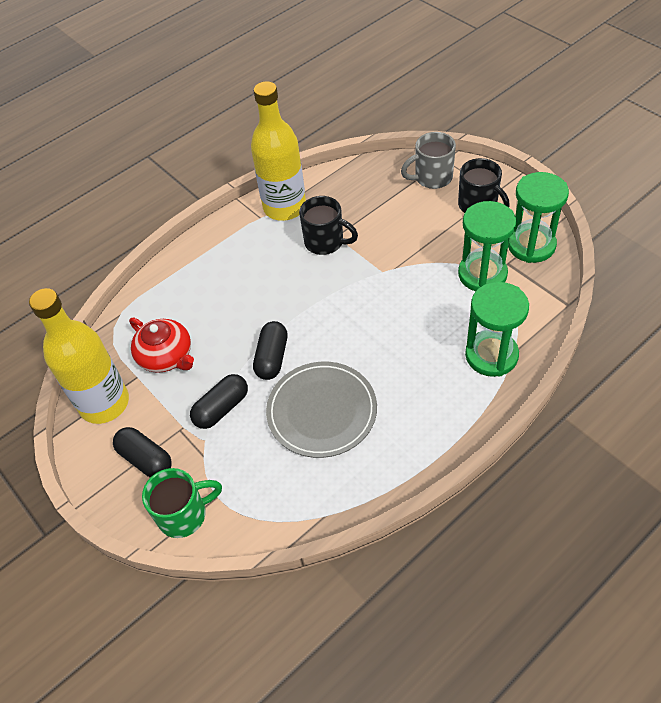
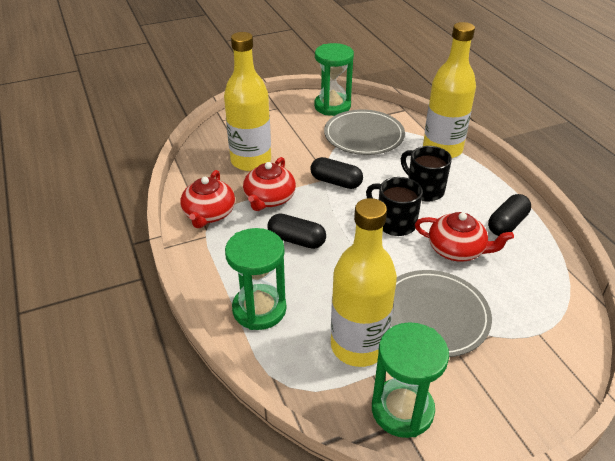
green mug: [142,468,222,538] = 1 -> none = 0
grey mug: [401,132,456,189] = 1 -> none = 0
grey plate: [266,362,377,458] = 1 -> [324,110,405,155] [390,270,492,357] = 2
red teapot: [129,318,194,373] = 1 -> [180,170,235,228] [243,157,296,211] [415,212,514,262] = 3
yellow bottle: [29,288,129,424] [251,81,306,221] = 2 -> [224,32,271,171] [331,198,397,367] [423,22,476,158] = 3

